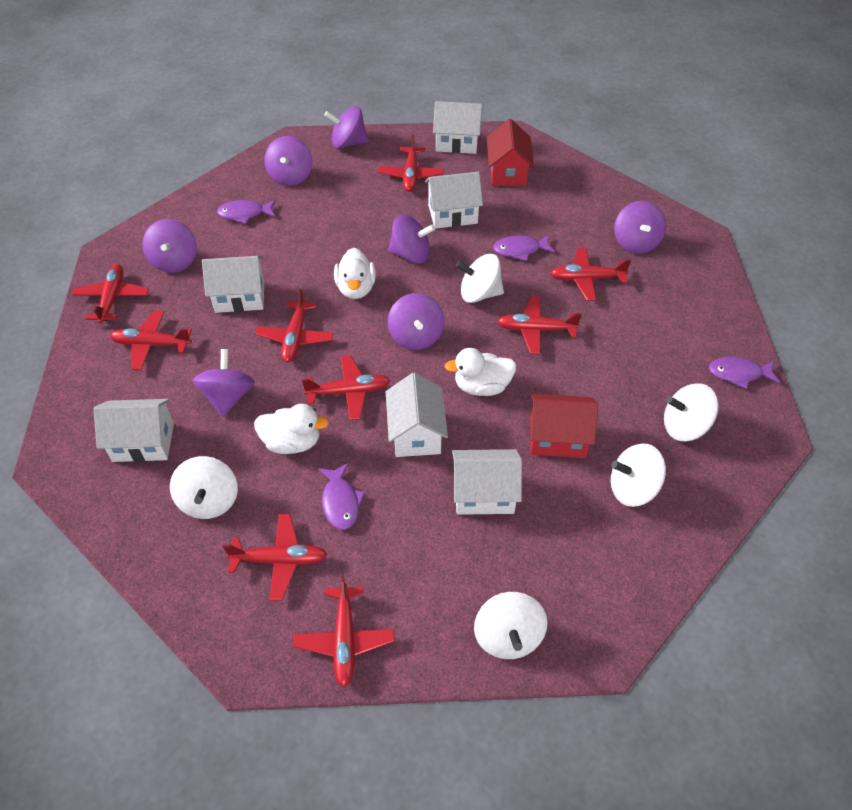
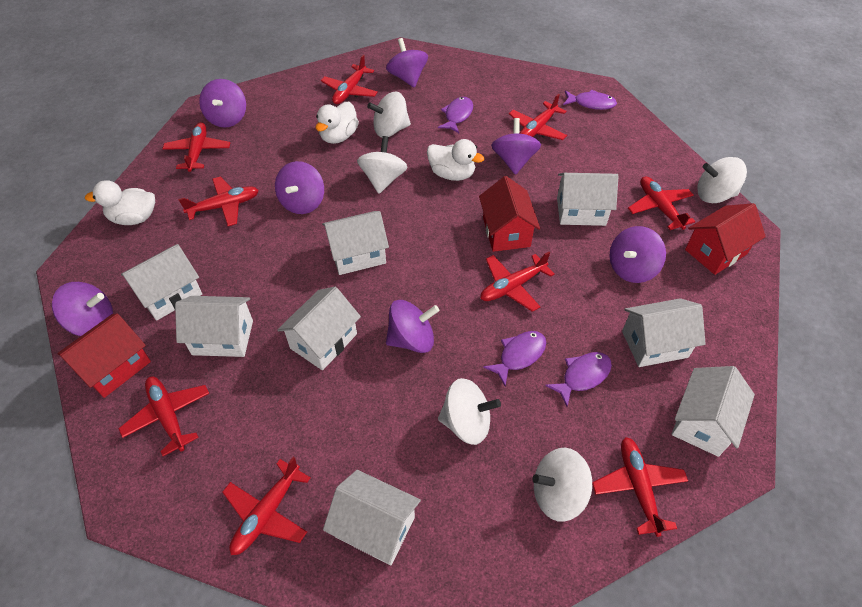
red house: [487,119,534,186] [530,394,598,458] = 2 -> [57,313,151,398] [479,176,540,252] [685,203,766,275] = 3
white house: [94,399,174,462] [202,256,264,313] [386,373,448,457] [425,172,483,229] [433,101,482,154] [452,449,522,515] = 6 -> [121,244,202,321] [175,296,253,357] [277,287,361,370] [322,211,389,275] [323,470,421,565] [557,173,619,226] [622,298,706,367] [672,366,755,457] = 8

